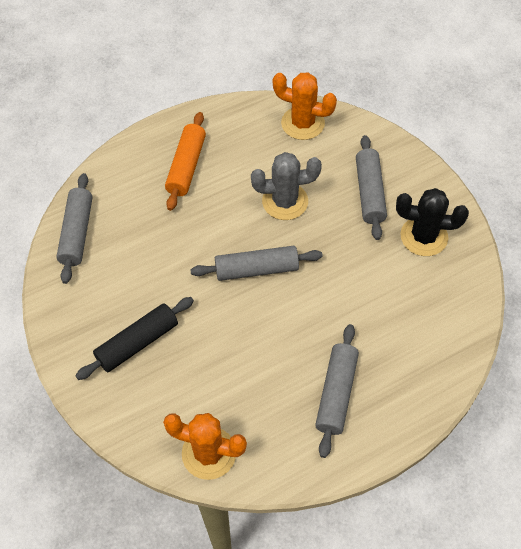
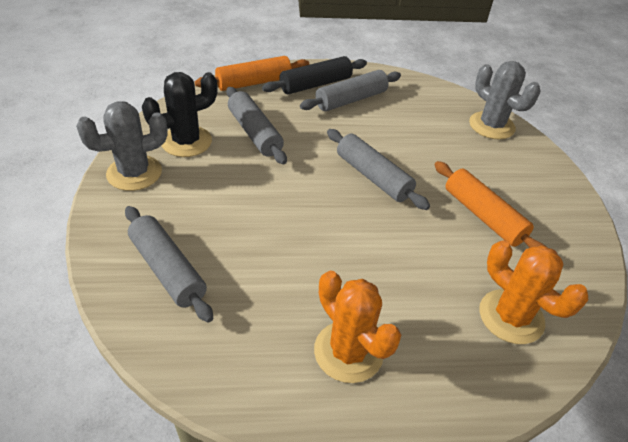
grey cactus: [251,152,322,220] = 1 -> [76,101,168,191] [469,61,540,139] = 2
orange rolling pin: [165,112,206,211] = 1 -> [195,56,309,91] [434,161,545,248] = 2

